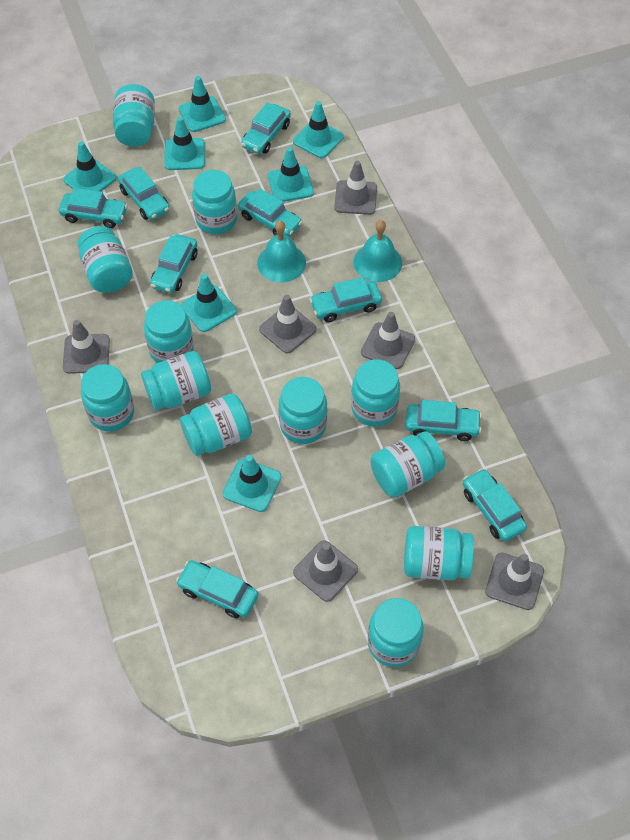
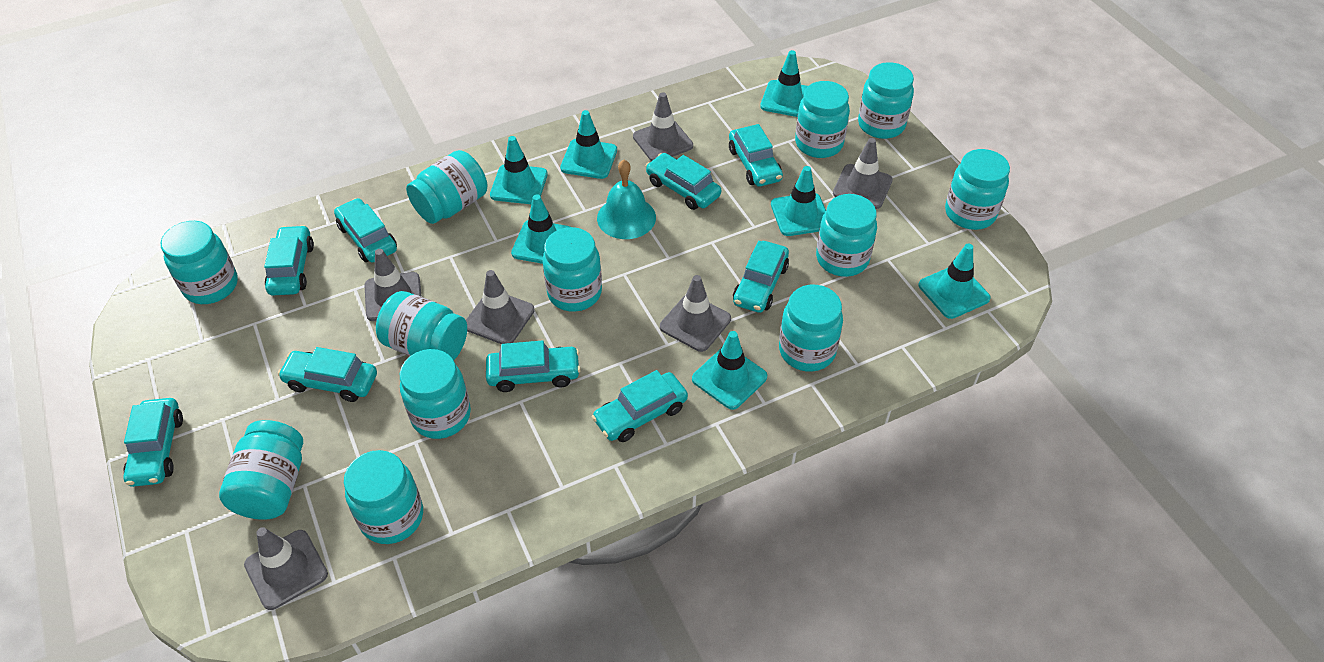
turquoise bell: [257,221,306,283] [354,220,402,282] = 2 -> [597,160,656,239] = 1

